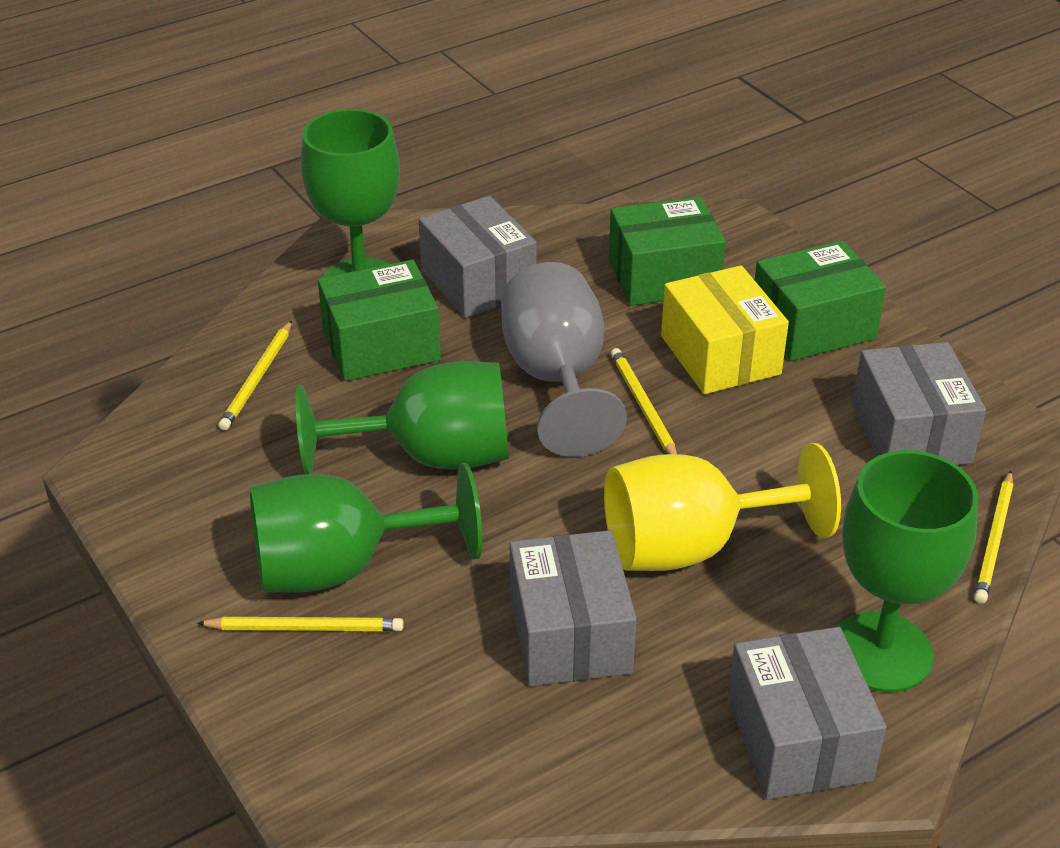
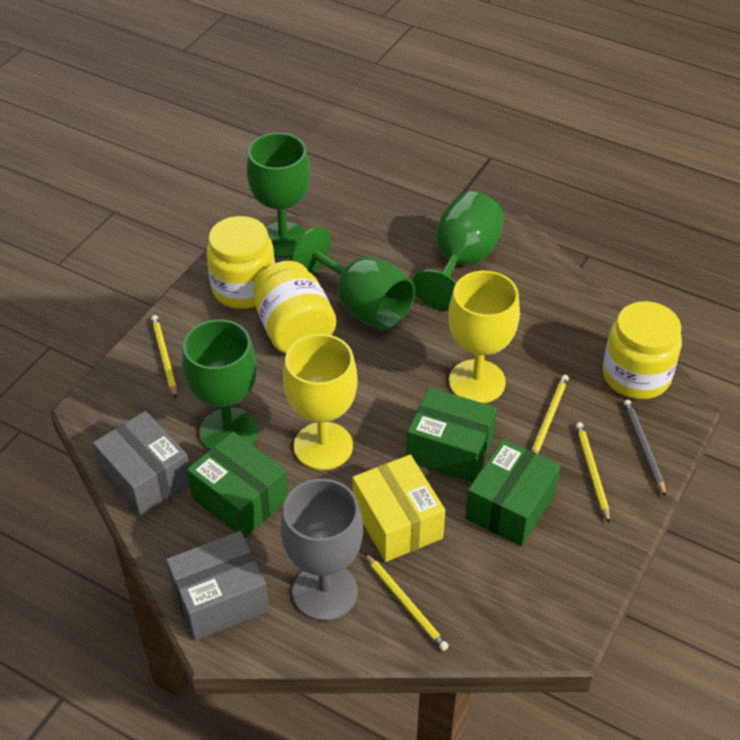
grey box: [418,196,537,318] [510,530,637,686] [728,627,886,800] [852,342,986,465] = 4 -> [93,411,190,517] [166,531,269,641] = 2
grey pencil: none = 0 -> [624,399,666,497] = 1
yellow goblet: [604,443,841,571] = 1 -> [283,334,358,470] [448,271,520,403] = 2
yellow jar: none = 0 -> [206,216,275,309] [253,261,336,354] [603,301,682,399] = 3

